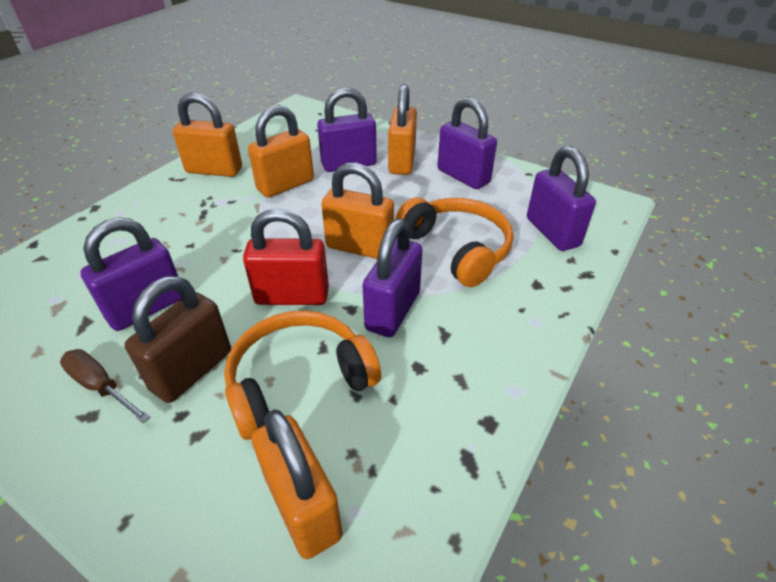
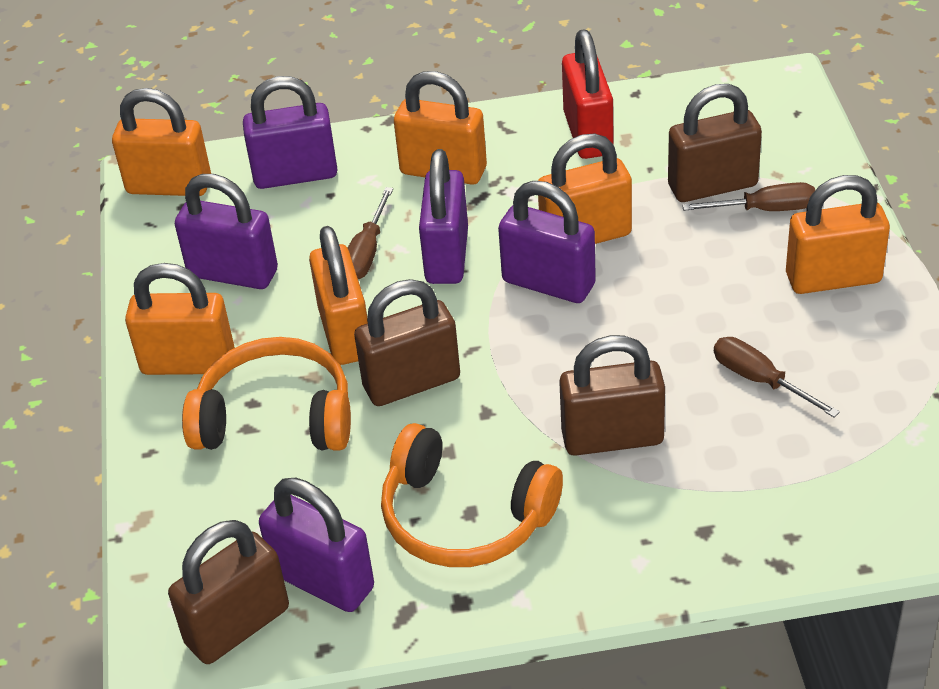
brown padlock: [125,276,231,403] = 1 -> [168,520,289,664] [354,279,460,406] [559,335,665,456] [668,84,762,202] = 4
brown screwdriver: [60,349,151,423] = 1 -> [348,187,393,279] [682,182,815,211] [714,337,840,418] = 3
orange padlock: [173,93,242,177] [248,105,314,198] [251,409,343,559] [321,163,394,259] [388,84,417,175] = 5 -> [112,88,211,196] [125,263,235,375] [309,226,368,365] [394,71,487,185] [538,134,632,244] [786,175,890,294] = 6

